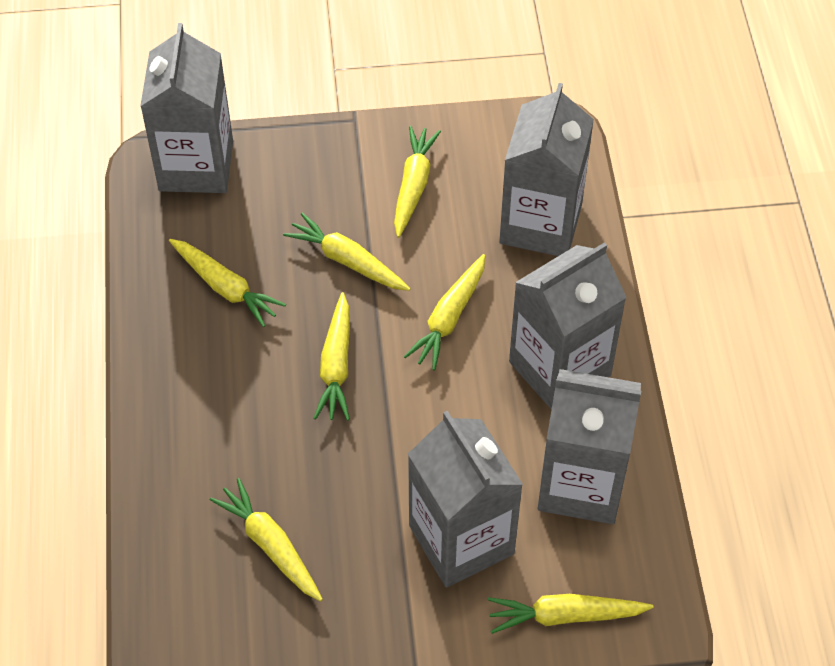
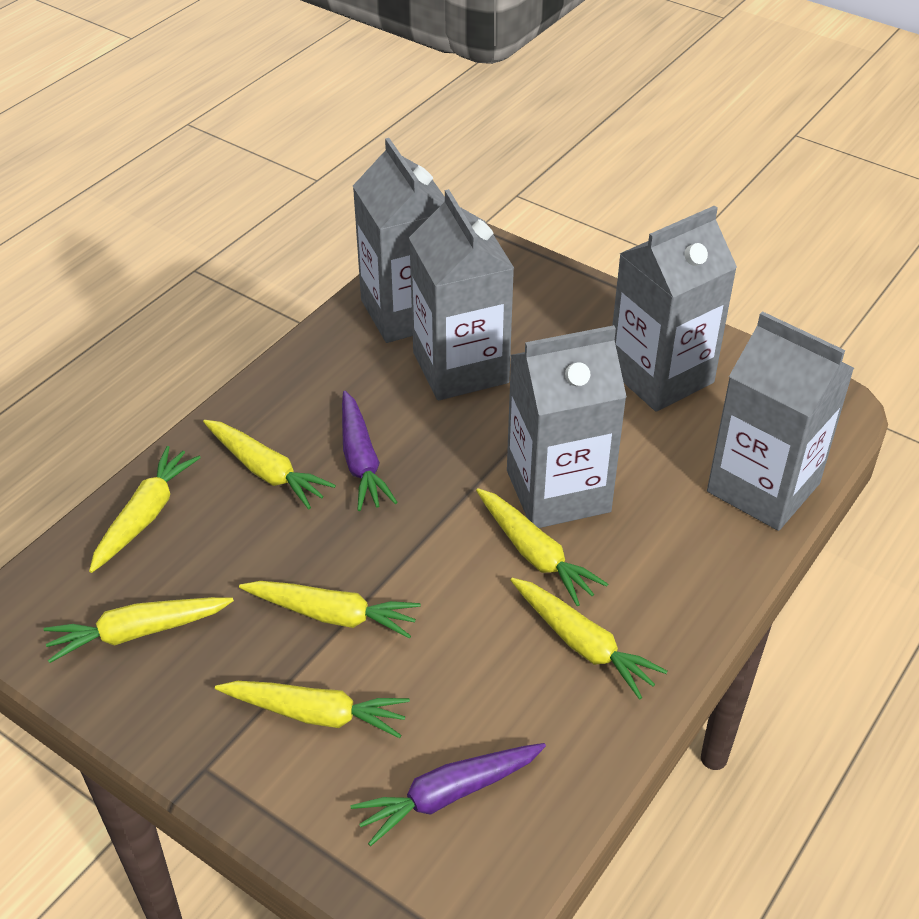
purple carrot: none = 0 -> [342,391,397,511] [350,743,546,846] = 2

